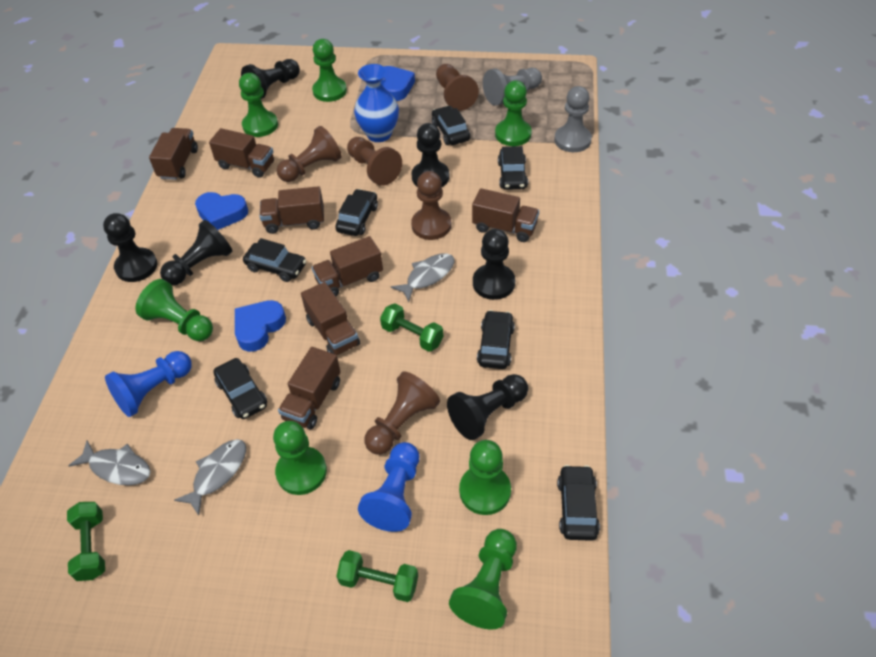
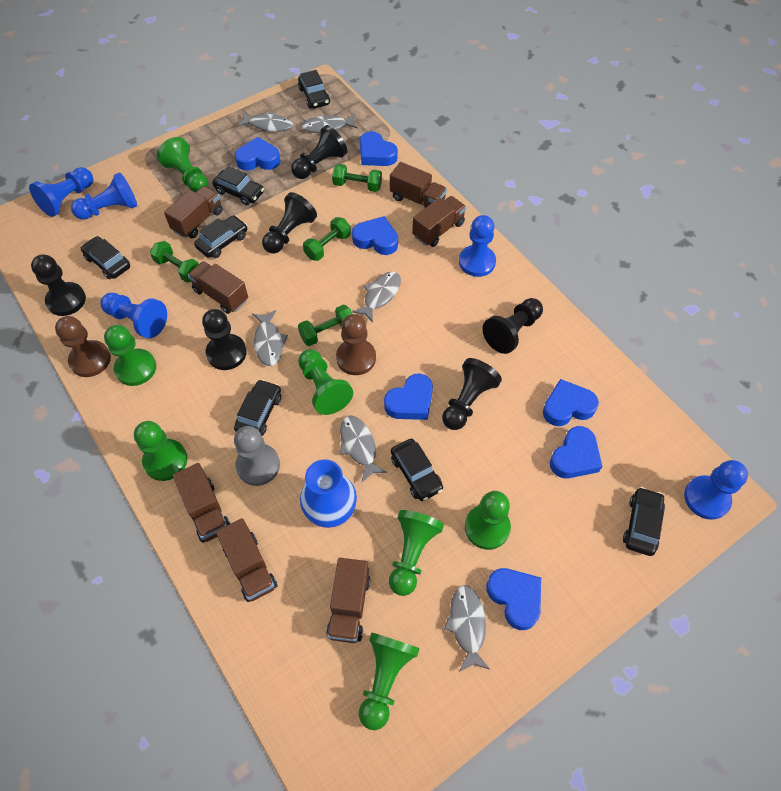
blue heart: [195,192,248,230] [235,300,286,352] [380,66,415,101] = 3 -> [235,137,281,171] [352,216,398,255] [360,131,398,166] [384,374,433,420] [486,568,541,630] [543,379,599,426] [550,426,603,478] = 7
blue pawn: [105,351,191,417] [358,442,419,532] = 2 -> [29,167,93,217] [71,172,137,220] [100,293,167,338] [459,215,496,277] [684,460,748,520] = 5
brown pawn: [277,126,342,182] [347,137,402,186] [364,371,440,455] [411,171,451,240] [436,64,479,111] = 5 -> [55,316,111,377] [336,314,376,375] = 2
green dumbbell: [67,502,105,581] [336,550,418,602] [380,304,443,352] = 3 -> [150,241,199,283] [298,304,352,346] [303,217,351,261] [332,164,382,192] = 4
grey fish: [68,440,151,485] [174,439,246,515] [391,253,454,302] = 3 -> [237,112,293,132] [252,310,288,366] [302,114,358,133] [340,415,387,482] [352,272,401,323] [444,585,490,672] = 6
grey pawn: [483,68,542,106] [554,86,592,152] = 2 -> [234,426,280,486] = 1

